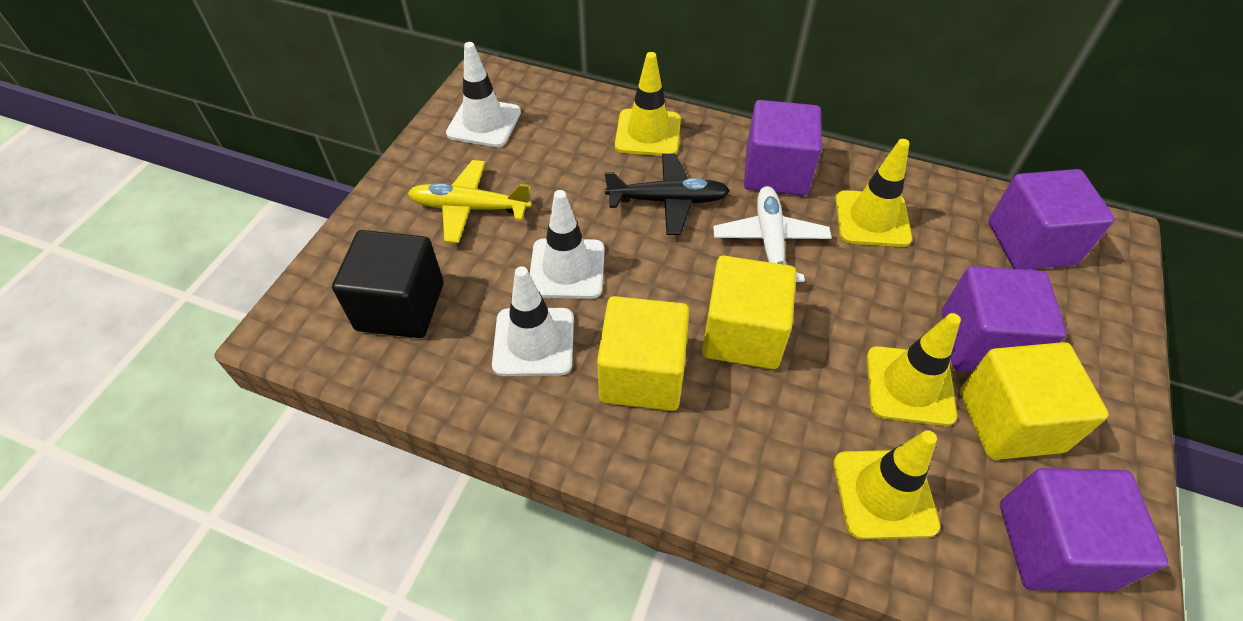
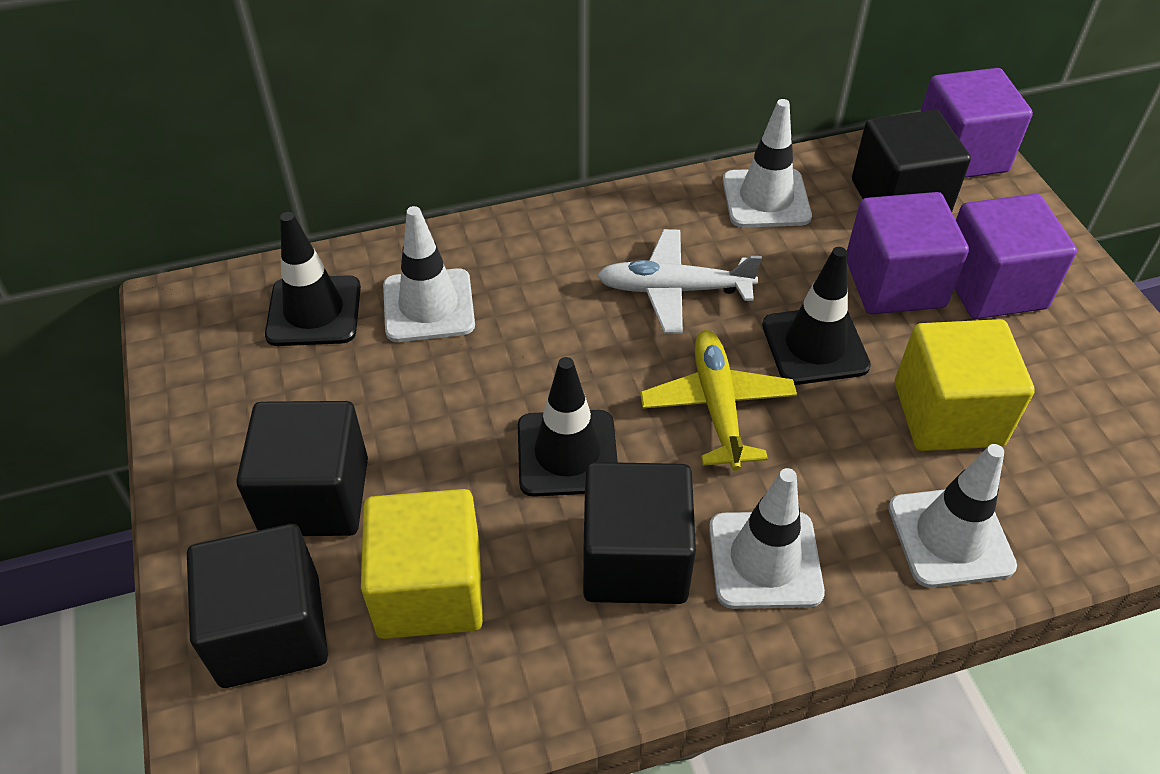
black cube: [332,230,444,338] = 1 -> [187,524,328,688] [236,401,368,536] [583,462,696,604] [852,110,971,212] = 4
black plane: [605,154,730,235] = 1 -> none = 0
black traffic cone: none = 0 -> [265,212,361,346] [518,357,618,497] [762,247,871,385] = 3
purple cube: [744,100,822,196] [942,266,1067,372] [988,169,1115,270] [1000,468,1168,592] = 4 -> [847,192,969,314] [921,68,1033,178] [955,194,1077,319] = 3
white traffic cone: [446,42,521,147] [492,266,574,376] [530,190,605,299] = 3 -> [383,206,475,342] [709,468,825,609] [723,99,812,228] [888,444,1017,587] = 4
yellow cube: [597,296,689,411] [702,256,796,369] [960,342,1109,460] = 3 -> [361,489,483,639] [895,319,1035,451] = 2
yellow traffic cone: [615,52,681,156] [834,430,940,540] [835,139,912,247] [867,313,961,426] = 4 -> none = 0

